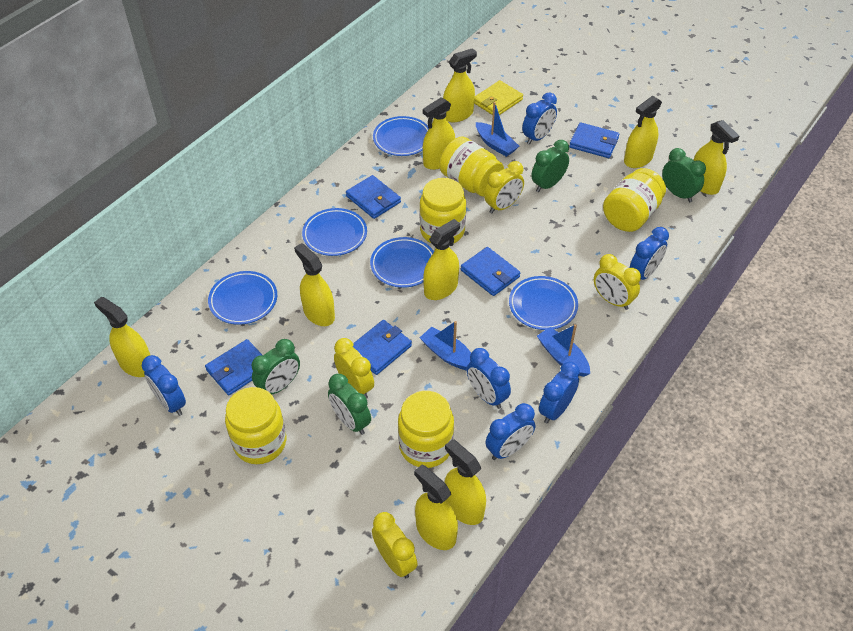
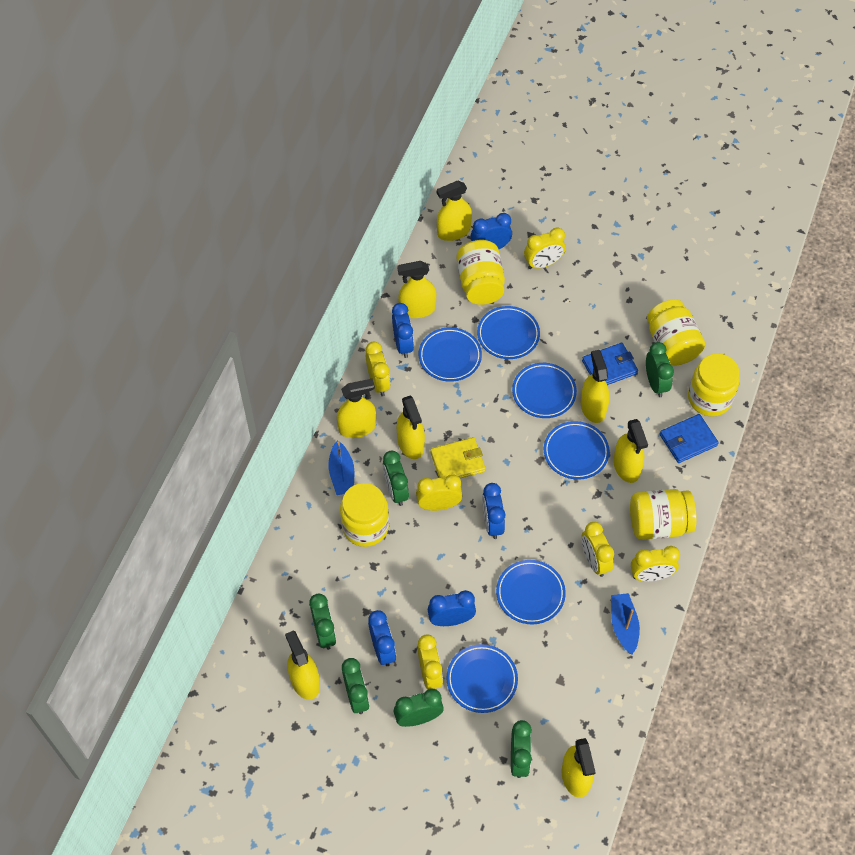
blue boat: [420,321,471,370] [476,102,519,157] [537,324,590,377] = 3 -> [328,440,354,495] [611,593,640,655] = 2
blue clock: [142,355,186,416] [467,348,511,409] [485,403,535,460] [522,92,557,145] [539,362,580,423] [630,227,669,280] = 6 -> [368,610,396,666] [392,303,414,358] [427,590,476,626] [471,213,512,249] [482,483,505,539] = 5
blue plate: [208,271,277,325] [302,208,367,256] [370,237,434,288] [373,116,429,156] [509,276,578,330] = 5 -> [419,327,482,382] [446,644,518,713] [477,306,540,359] [496,560,566,624] [512,363,577,418] [544,421,609,480] = 6
blue wallet: [205,339,263,395] [346,175,401,219] [353,320,412,375] [461,247,520,296] [569,122,619,158] = 5 -> [582,343,638,385] [660,414,719,463] = 2
green clock: [252,339,300,395] [328,374,371,435] [531,140,569,192] [662,148,706,202] = 4 -> [309,594,336,650] [342,658,369,714] [383,451,409,506] [394,689,444,727] [511,720,532,778] [646,342,674,397] = 6
yellow clock: [334,338,374,399] [372,512,418,578] [484,161,524,213] [594,254,641,310] = 4 -> [366,341,391,396] [416,474,462,511] [417,634,443,689] [524,227,566,269] [582,522,614,577] [631,546,680,581] = 6
yellow spray bottle: [94,297,150,377] [294,243,335,326] [414,464,458,550] [423,97,455,170] [423,219,460,300] [443,48,477,122] [444,439,486,525] [624,96,662,168] [694,120,739,195] = 9 -> [285,630,320,700] [337,379,376,438] [397,261,436,318] [397,395,425,459] [437,181,472,241] [562,738,596,798] [581,350,610,423] [613,419,648,483] = 8

